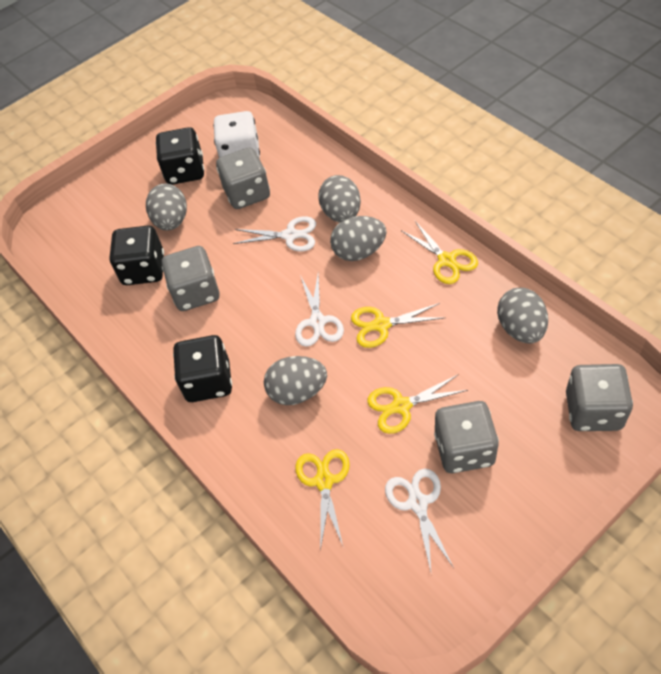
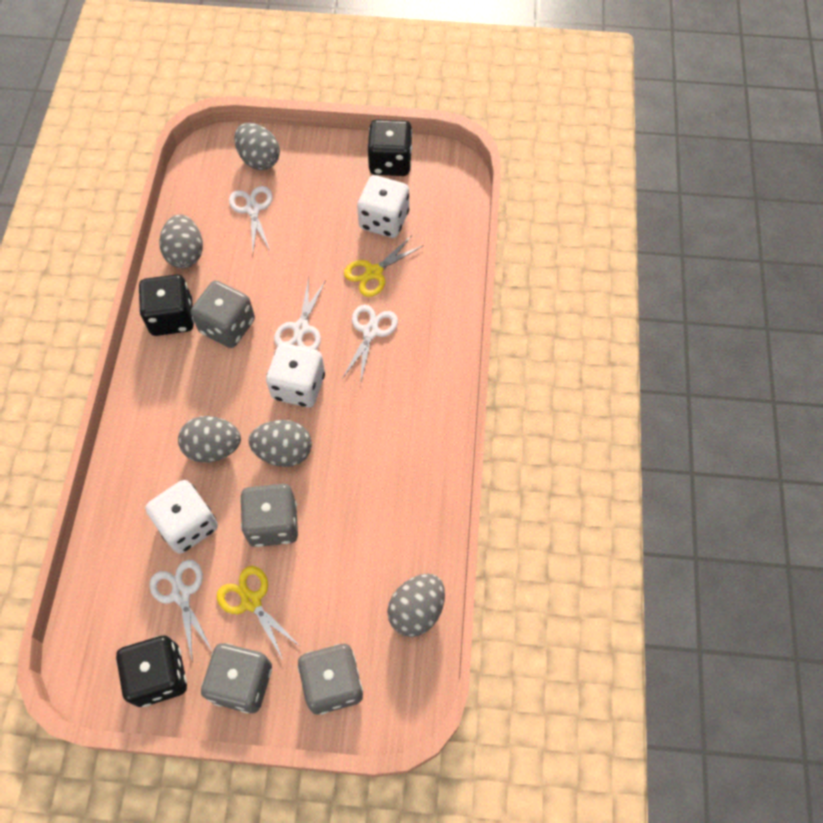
white dice: [213,111,260,158] = 1 -> [145,480,218,554] [266,343,325,407] [357,175,409,238] = 3
white scissors: [233,216,316,252] [295,274,344,347] [385,468,454,571] = 3 -> [150,560,213,659] [229,186,272,251] [274,277,326,350] [342,305,398,385] = 4
yellow scissors: [295,449,350,551] [351,303,444,348] [367,374,468,434] [401,221,478,284] = 4 -> [217,566,301,660] [344,235,424,297] = 2

